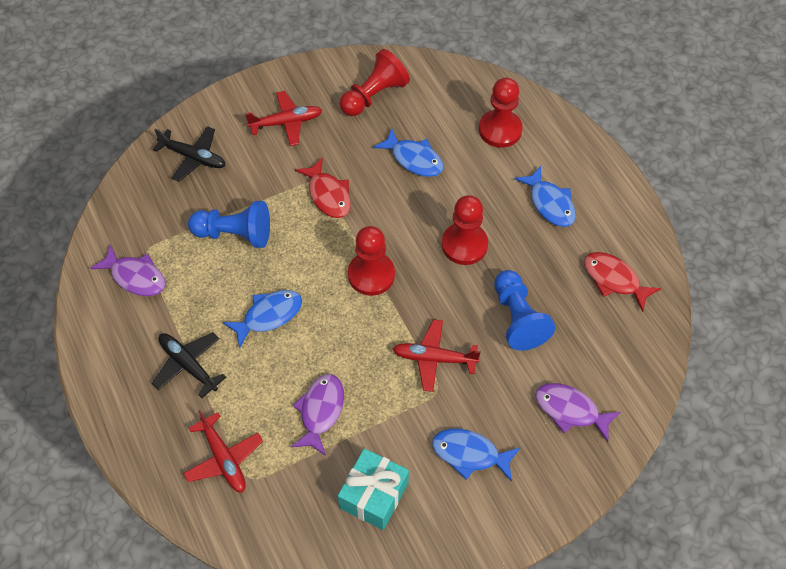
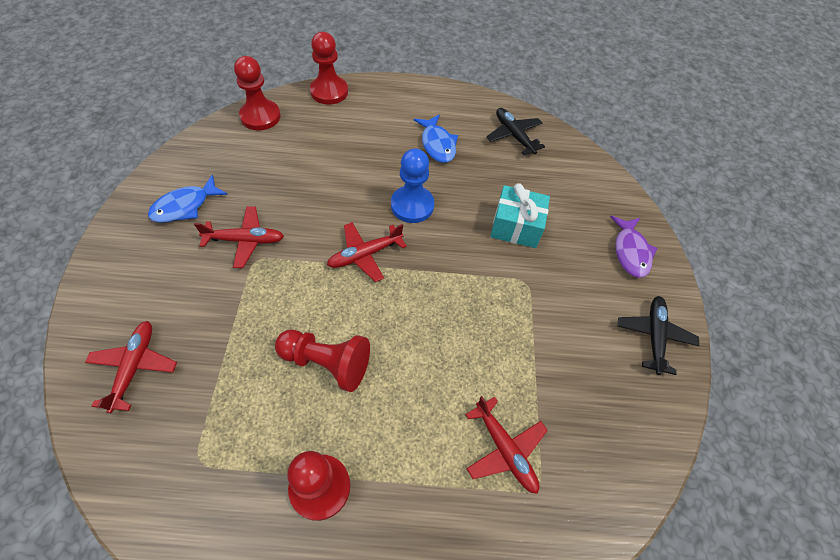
blue fish: [223,290,302,348] [373,128,443,177] [432,429,520,481] [515,166,576,227] = 4 -> [148,175,228,223] [414,115,458,163] = 2
blue pawn: [188,201,270,248] [494,270,555,351] = 2 -> [391,149,434,223] = 1
purple fish: [90,244,165,296] [291,374,344,456] [535,383,621,442] = 3 -> [610,216,657,278] = 1
red fish: [295,157,351,218] [584,252,661,312] = 2 -> none = 0
red plane: [183,410,263,492] [245,91,322,146] [393,319,481,392] = 3 -> [85,321,177,413] [194,206,284,268] [327,222,407,282] [465,396,548,494] = 4

